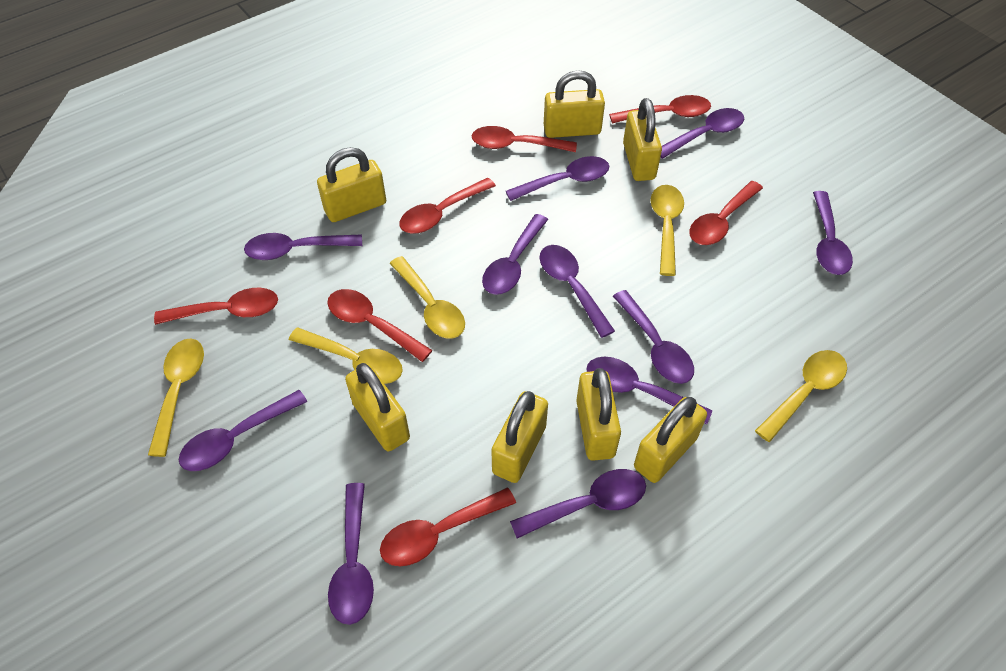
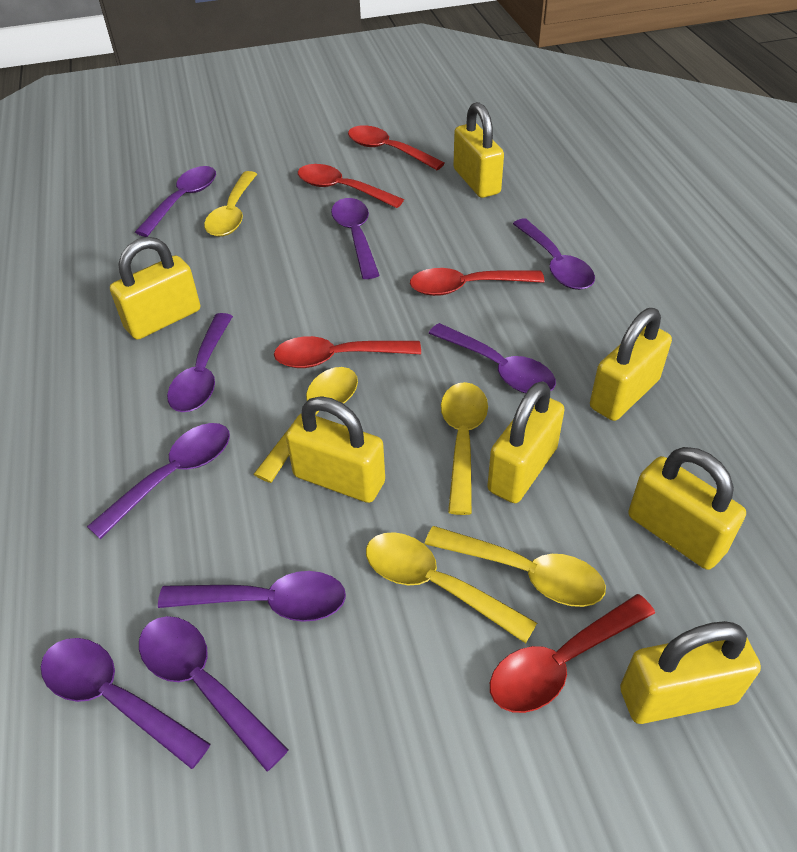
purple spoon: [179,390,307,471] [244,233,362,260] [328,483,374,625] [482,214,548,295] [506,156,609,201] [510,469,646,538] [539,245,615,338] [586,357,712,424] [613,290,694,384] [660,108,744,159] [813,191,853,275] = 11 -> [41,638,211,769] [87,423,230,539] [135,166,216,237] [139,616,289,771] [158,571,346,622] [167,313,233,412] [331,198,379,279] [429,323,556,393] [513,218,595,290] = 9
red spoon: [154,288,278,325] [327,289,432,362] [380,487,516,566] [399,178,496,234] [472,126,577,152] [609,95,711,124] [690,181,763,245] = 7 -> [274,336,421,368] [298,164,404,208] [348,125,445,170] [410,268,544,296] [490,594,655,713] = 5

